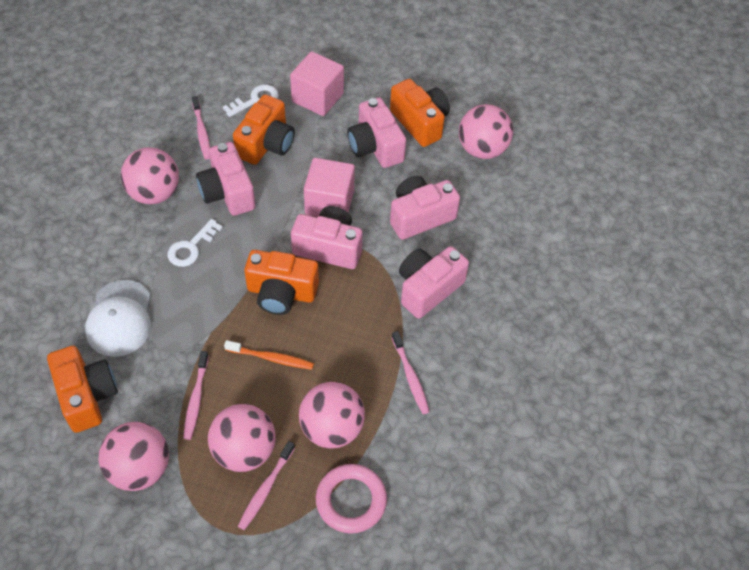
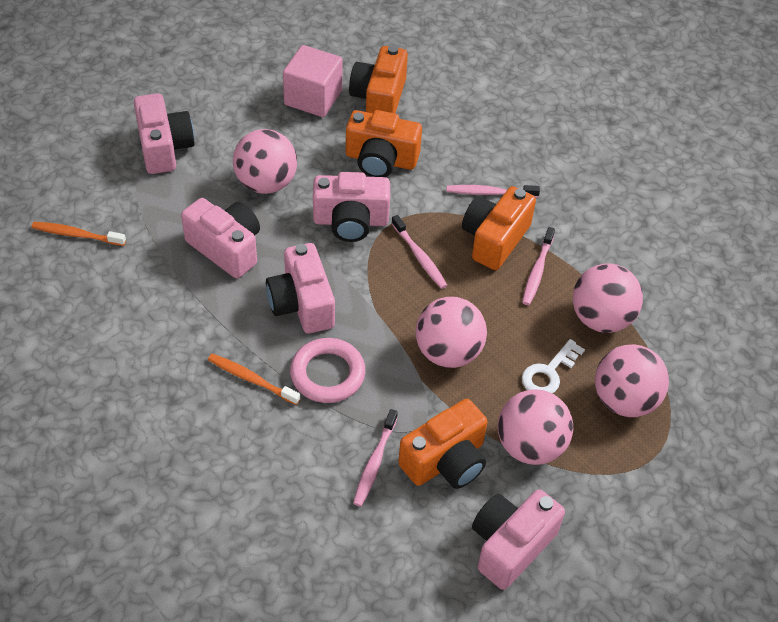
orange toothbrush: [224,340,314,370] = 1 -> [31,222,126,246] [208,354,300,405] = 2
pink cube: [290,51,344,116] [304,158,355,217] = 2 -> [283,45,343,117] = 1
white cap: [85,280,151,357] = 1 -> none = 0
white key: [168,219,223,267] [223,84,279,117] = 2 -> [522,339,585,393] = 1

